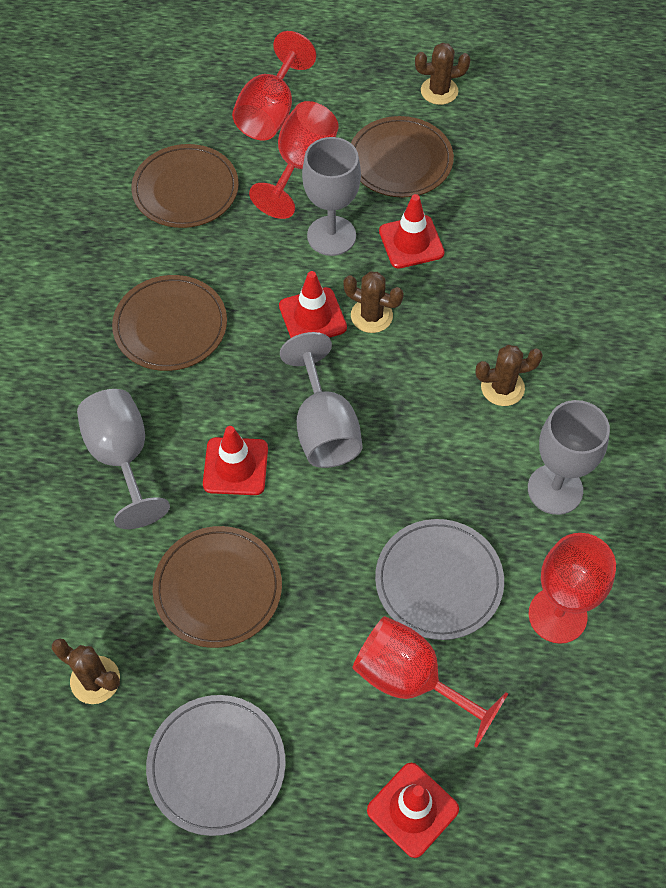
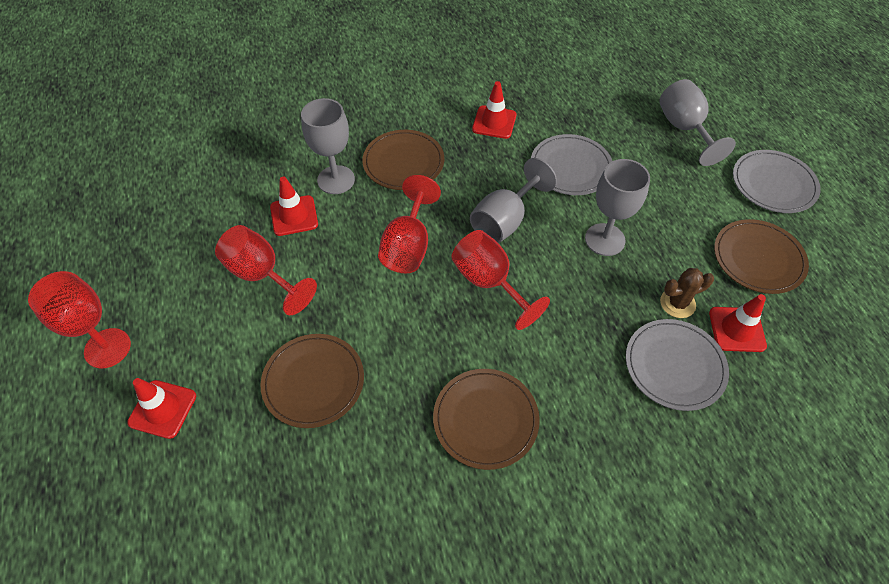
brown cactus: [52,638,120,704] [343,271,404,333] [415,43,471,105] [475,345,543,406] = 4 -> [660,268,714,318] = 1
grey plate: [146,695,286,836] [375,519,504,640] = 2 -> [531,134,612,195] [626,319,729,411] [733,150,821,213] = 3

